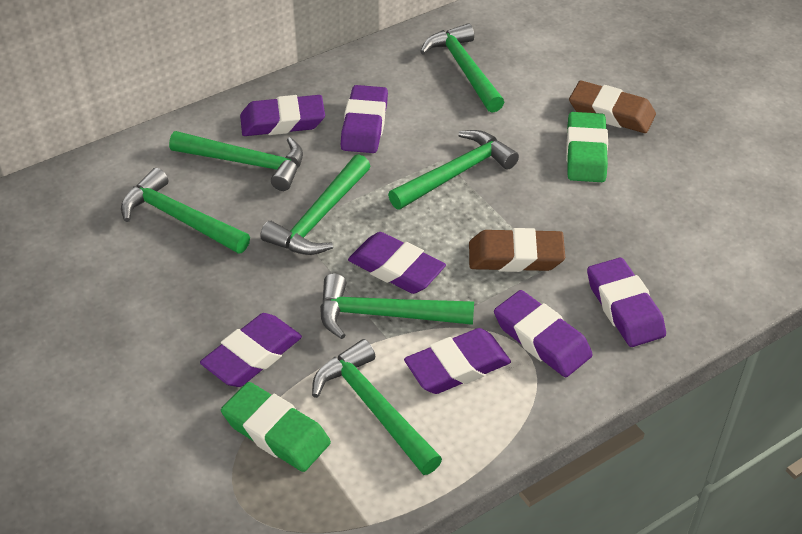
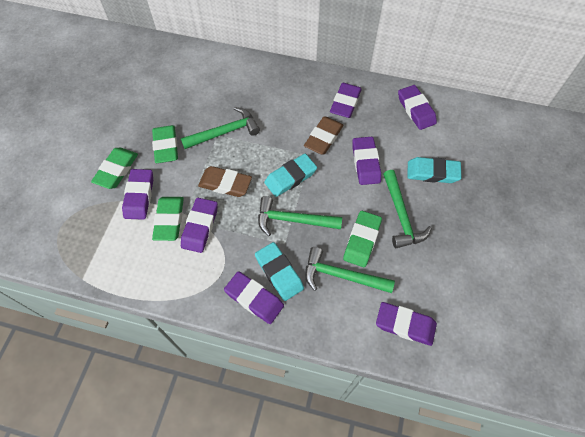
green eraser: [221,382,331,472] [566,112,608,182] = 2 -> [91,148,138,189] [152,125,178,163] [152,197,184,241] [343,211,382,267] = 4
green hammer: [121,168,250,254] [169,131,303,191] [260,154,371,255] [312,339,442,475] [320,274,474,339] [388,130,519,209] [420,23,504,113] = 7 -> [181,107,260,149] [258,196,342,236] [305,247,395,293] [383,170,432,248] = 4
turquoise eraser: none = 0 -> [255,242,304,301] [264,154,317,197] [407,157,461,183] = 3

